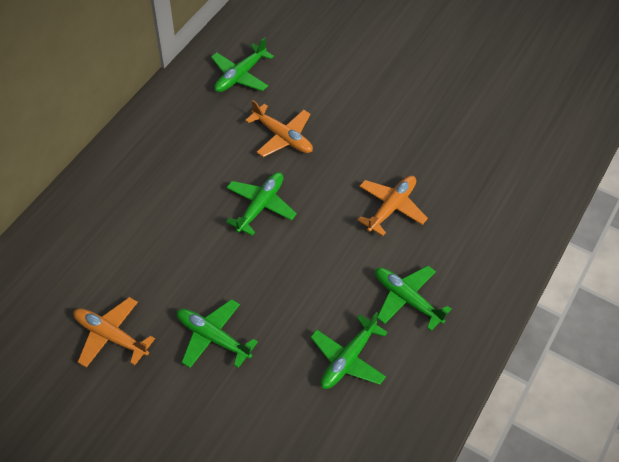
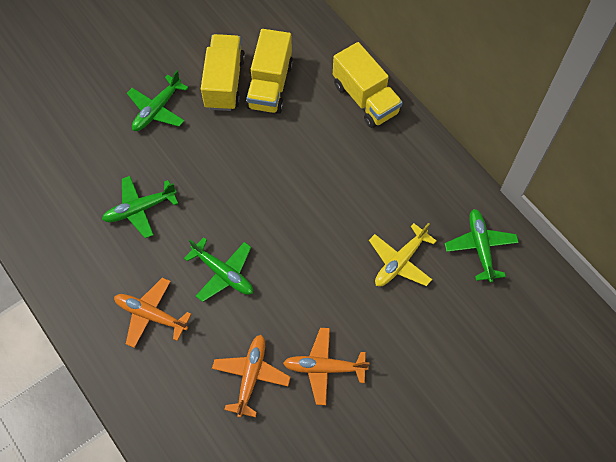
green plane: [177,299,258,368] [211,37,274,92] [226,172,297,236] [311,312,388,389] [375,266,452,331] = 5 -> [102,176,178,238] [127,71,188,131] [184,237,253,302] [445,209,519,283] = 4
yellow plane: none = 0 -> [369,223,436,286] = 1
yellow truck: none = 0 -> [201,34,245,111] [246,29,293,114] [333,42,403,128] = 3

